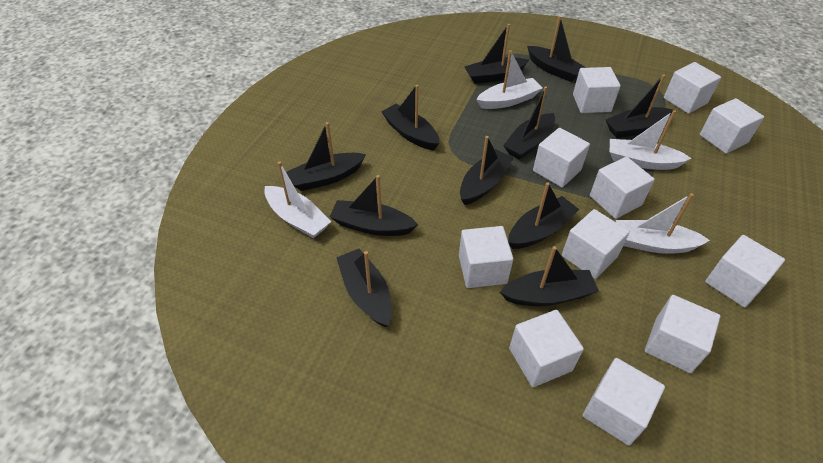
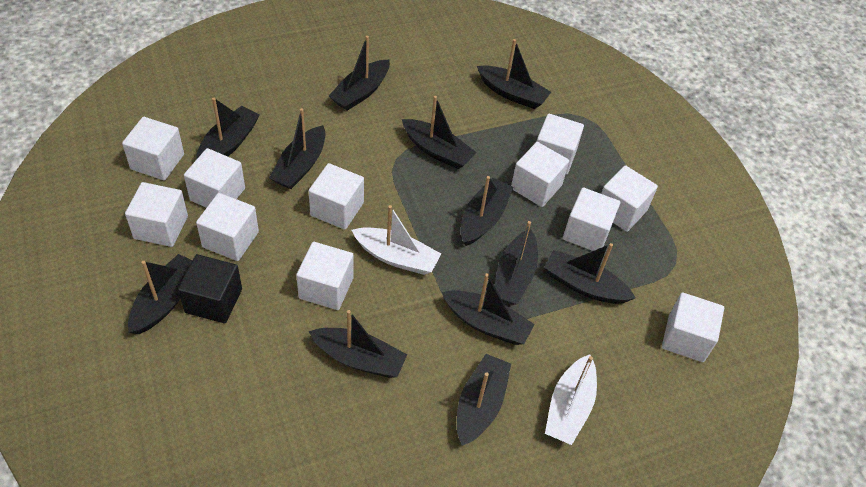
black boat: [286,122,366,191] [330,175,418,236] [336,249,392,327] [381,85,440,150] [460,136,514,205] [464,24,529,84] [500,246,599,306] [503,86,555,160] [508,182,580,249] [527,16,586,82] [606,74,673,138] = 11 -> [128,254,193,334] [196,98,260,159] [269,108,326,189] [308,310,407,378] [329,36,390,111] [402,96,477,169] [442,273,535,345] [457,354,511,446] [461,176,513,246] [477,39,551,109] [495,221,538,304] [544,243,635,304] = 12
black cube: none = 0 -> [178,254,242,323] = 1
white boat: [265,161,331,238] [476,50,543,109] [610,110,692,170] [616,193,710,254] = 4 -> [352,205,441,275] [545,354,597,445] = 2

